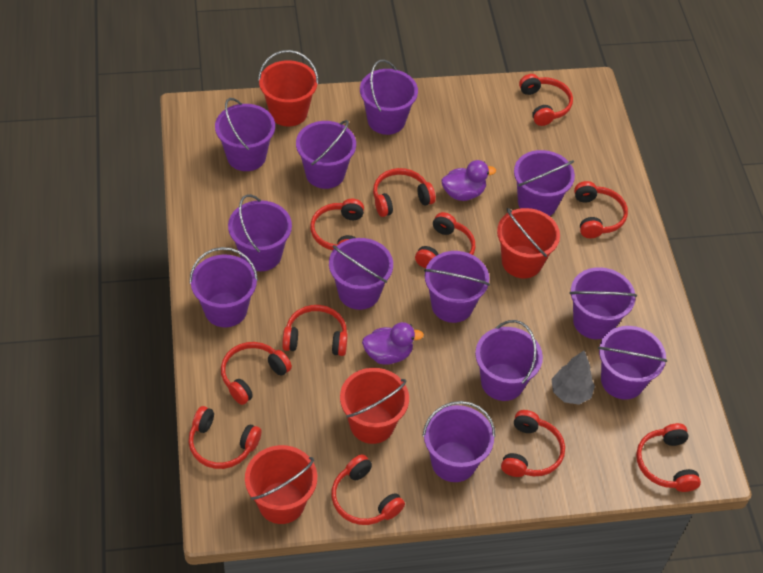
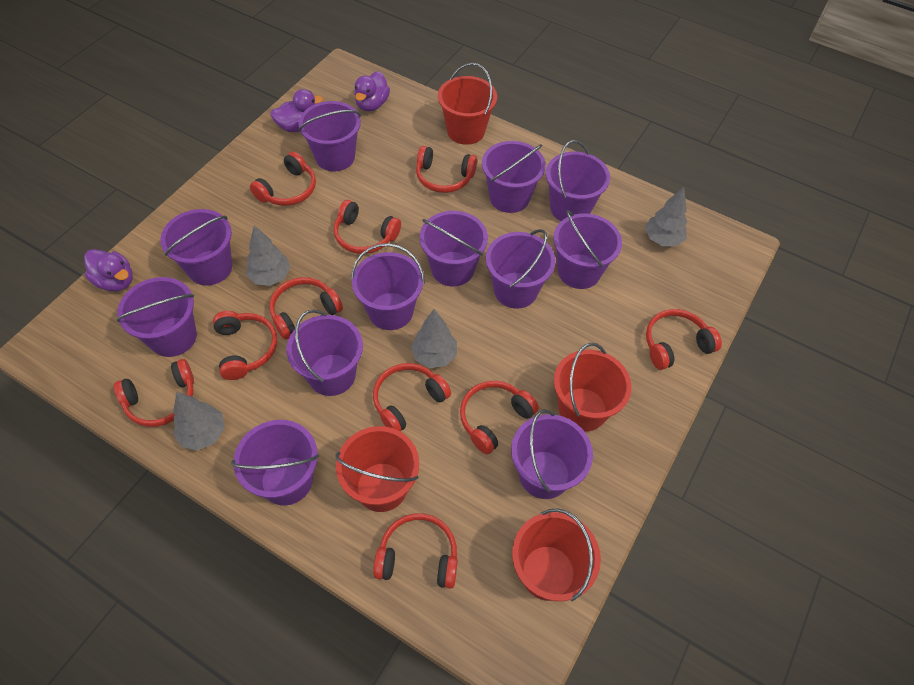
grey tree: [551,351,595,405] = 1 -> [173,392,225,451] [246,225,291,286] [411,309,457,368] [645,187,687,246] = 4
purple duck: [362,322,424,365] [441,160,496,201] = 2 -> [84,249,133,291] [270,89,323,132] [354,71,390,111] = 3
red headphones: [189,406,262,469] [221,342,292,405] [282,305,348,356] [310,199,364,250] [331,454,405,525] [373,168,436,217] [415,212,475,268] [501,410,565,477] [519,74,573,126] [574,181,628,238] [636,423,701,492] = 11 -> [114,359,194,427] [213,311,277,380] [250,152,316,206] [269,277,343,340] [334,200,401,254] [373,363,451,432] [373,513,458,589] [416,146,477,193] [460,381,539,454] [646,309,722,370] = 10

